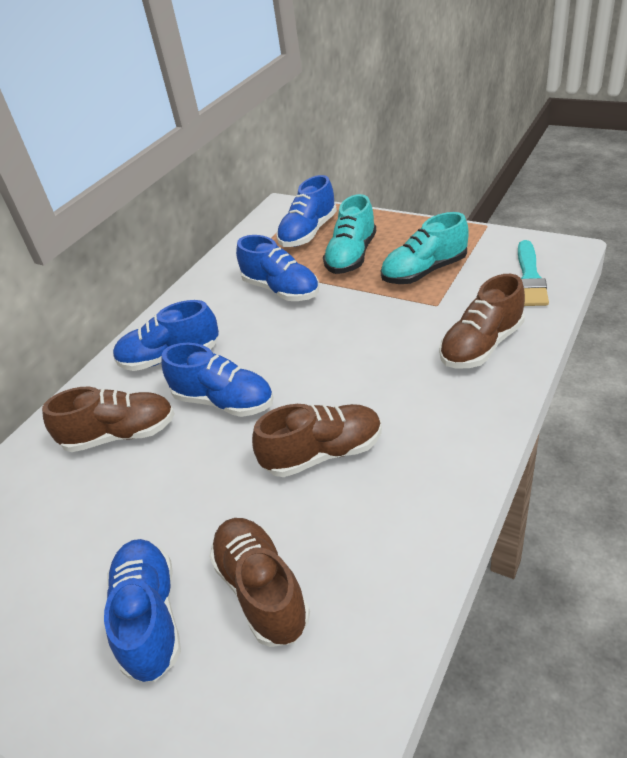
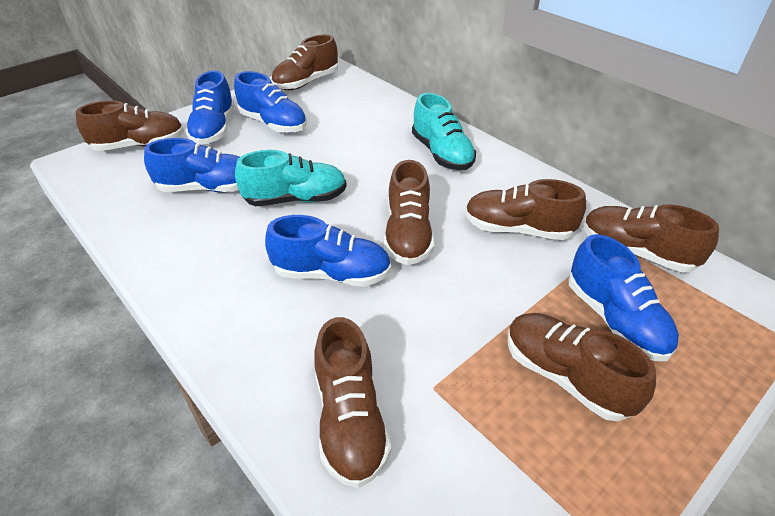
brown shoe: [42,387,175,452] [209,518,310,647] [252,404,382,477] [439,274,525,368] = 4 -> [76,100,184,151] [271,34,338,90] [314,317,391,488] [384,160,434,265] [465,179,586,240] [508,313,656,421] [584,205,719,272] = 7
turquoise brush: [518,240,549,306] = 1 -> none = 0

